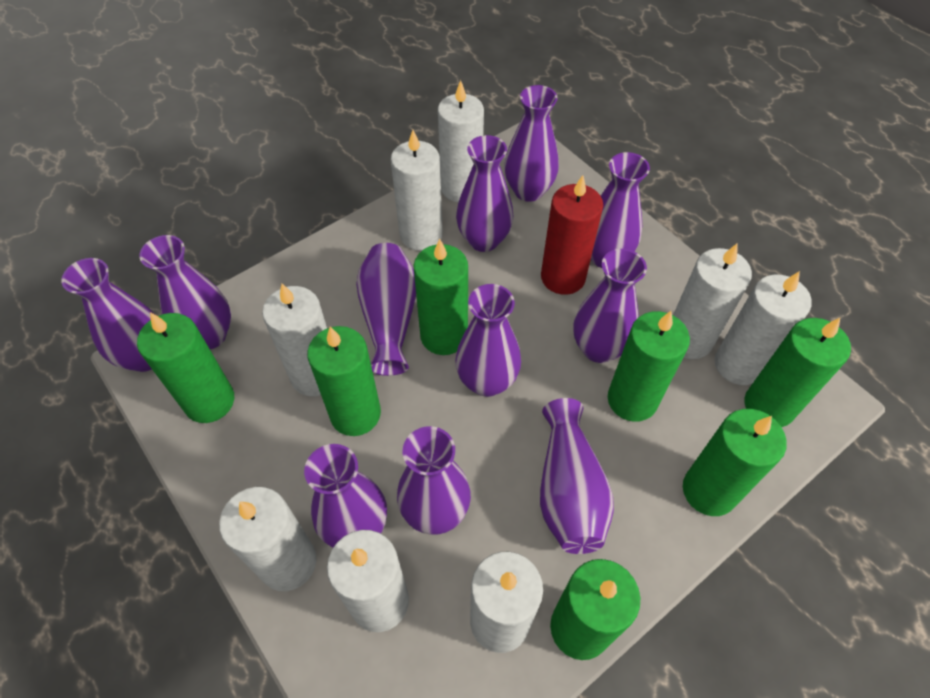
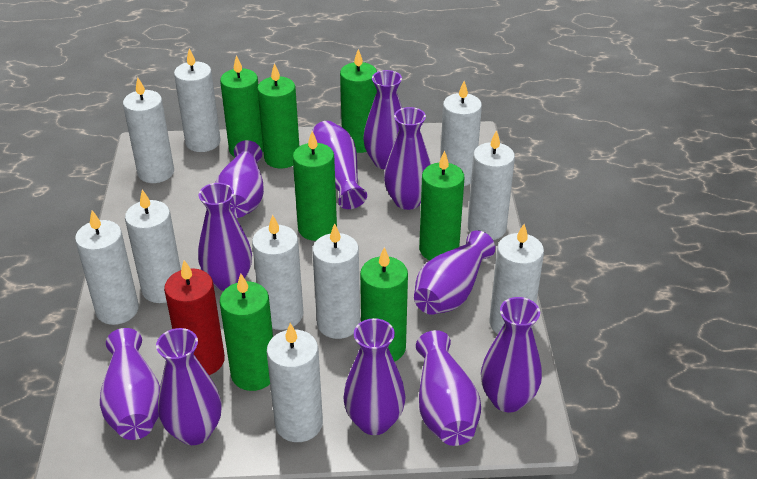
white candle: [219,487,317,591] [262,284,327,396] [327,530,409,632] [391,130,443,251] [438,80,484,202] [470,552,543,653] [673,244,752,359] [714,271,812,385] = 8 -> [75,210,139,325] [123,77,174,183] [125,189,181,303] [174,48,221,152] [252,214,304,330] [267,323,323,442] [312,223,360,339] [440,81,482,186] [468,130,515,240] [490,224,544,334] = 10

